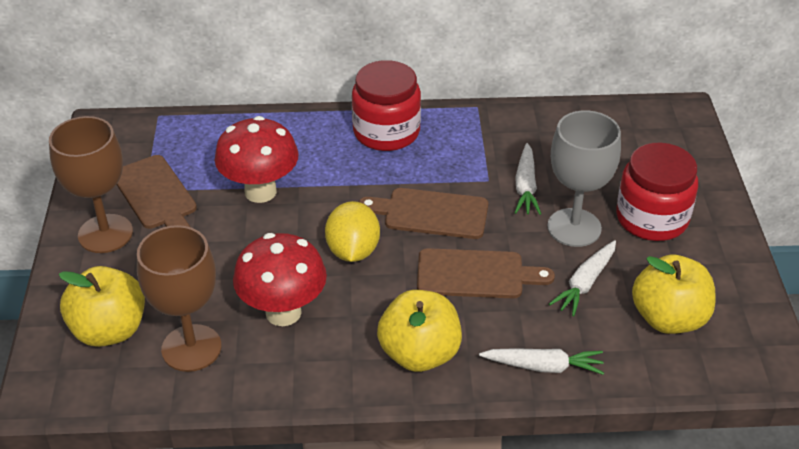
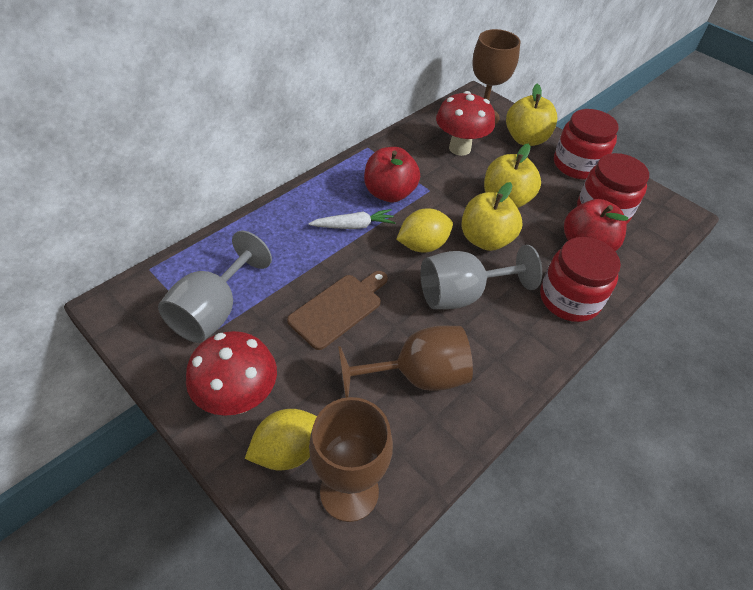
brown cutting board: [117,155,197,229] [359,188,488,239] [417,248,555,299] = 3 -> [287,271,388,350] = 1
brown goblet: [49,116,133,253] [137,225,221,372] = 2 -> [309,397,393,522] [338,326,473,398] [473,29,520,125] = 3
grey goblet: [547,110,621,247] = 1 -> [158,231,272,343] [421,245,542,309] = 2
red apple: none = 0 -> [364,147,420,202] [564,199,628,252] = 2
red jar: [352,60,421,151] [616,142,698,241] = 2 -> [540,237,621,322] [554,109,619,180] [577,153,649,224] = 3
white carrot: [479,348,604,375] [515,143,541,215] [549,240,616,316] = 3 -> [309,209,396,229] = 1
yellow lemon: [325,201,380,262] = 1 -> [245,409,317,470] [396,209,453,253] = 2

